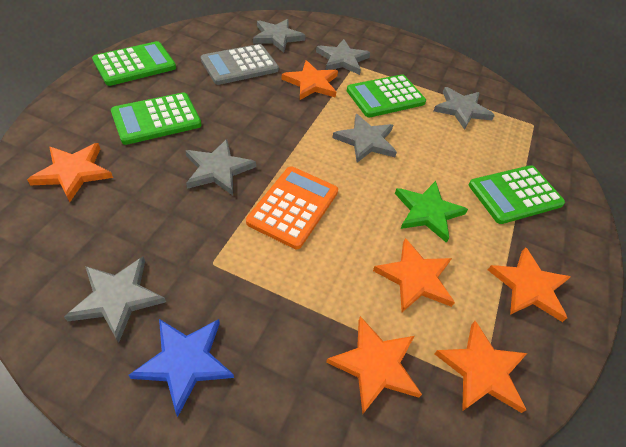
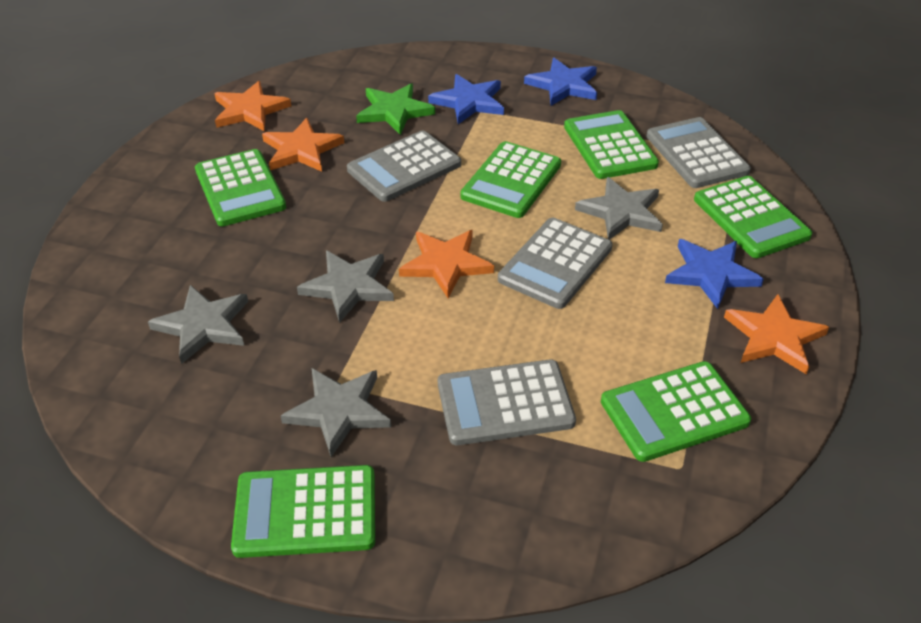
blue star: [128,319,234,417] = 1 -> [428,74,504,124] [524,58,597,106] [665,239,764,309] = 3
green calculator: [92,41,176,86] [111,92,202,145] [347,74,426,117] [469,165,565,224] = 4 -> [195,149,286,226] [231,465,375,558] [460,141,561,218] [564,110,659,179] [601,361,751,462] [694,176,812,258] = 6
grey calculator: [201,44,279,85] = 1 -> [347,130,461,202] [438,359,576,445] [498,218,612,309] [646,117,751,188] = 4
grey star: [64,257,166,343] [185,139,256,195] [253,19,306,53] [316,39,370,75] [332,114,397,163] [434,87,495,130] = 6 -> [148,285,248,364] [281,368,391,457] [297,250,394,323] [575,177,663,240] = 4
orange calculator: [246,166,338,249] = 1 -> none = 0
orange star: [27,143,113,202] [282,60,338,100] [326,316,422,414] [373,238,455,312] [434,321,527,413] [488,247,570,322] = 6 -> [214,81,291,131] [262,118,344,172] [399,230,494,298] [724,294,829,375] = 4

